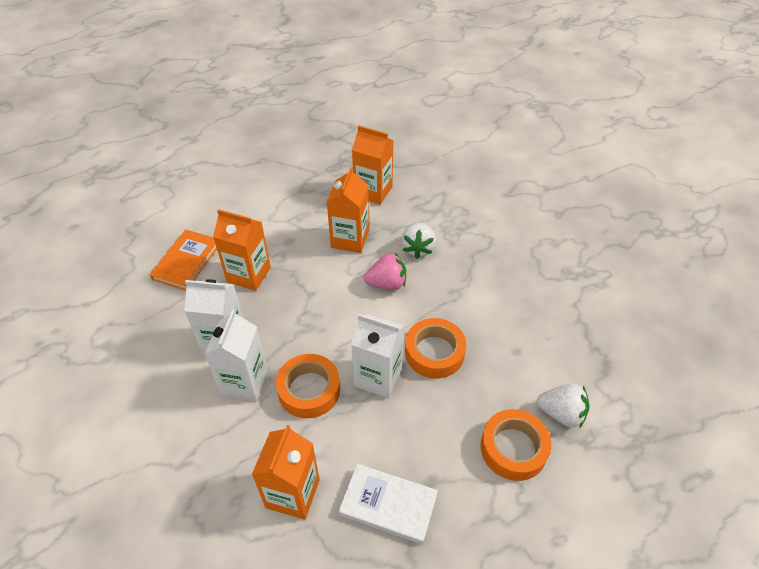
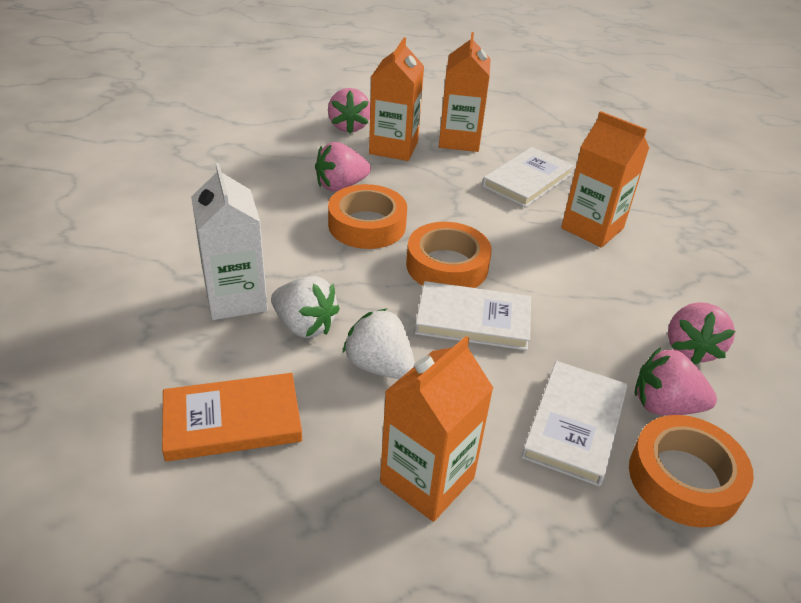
pink strawberry: [364,253,406,290] = 1 -> [315,142,371,192] [328,88,370,133] [635,347,717,416] [668,302,735,364] = 4
white book: [339,464,438,544] = 1 -> [415,281,531,351] [482,147,574,208] [521,361,627,486] = 3
white carton: [184,280,243,354] [205,309,268,401] [351,314,404,398] = 3 -> [191,163,268,320] = 1

